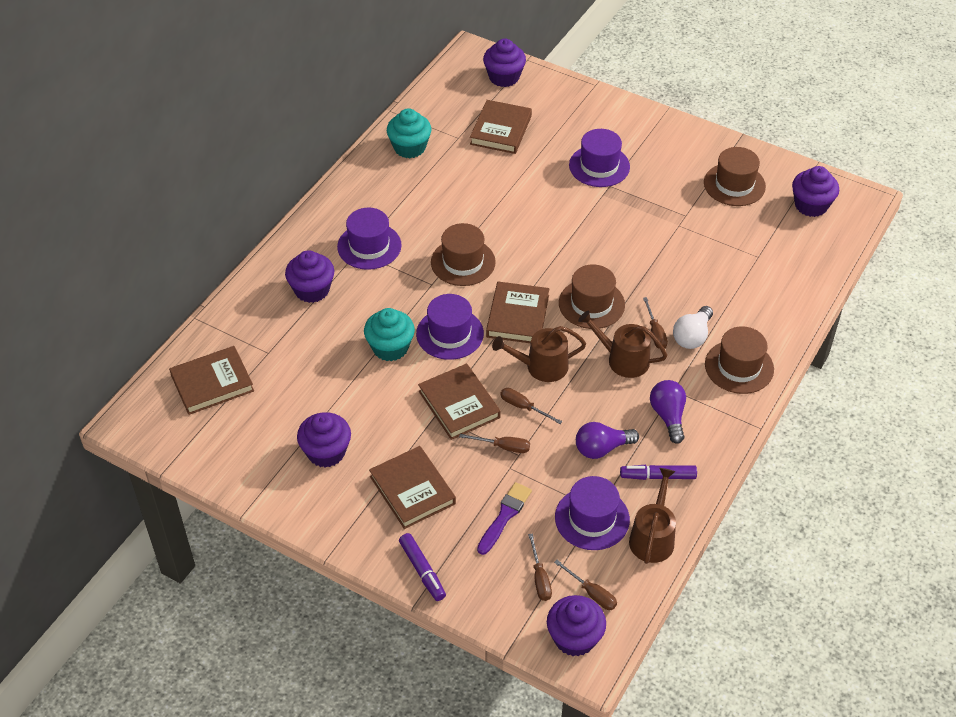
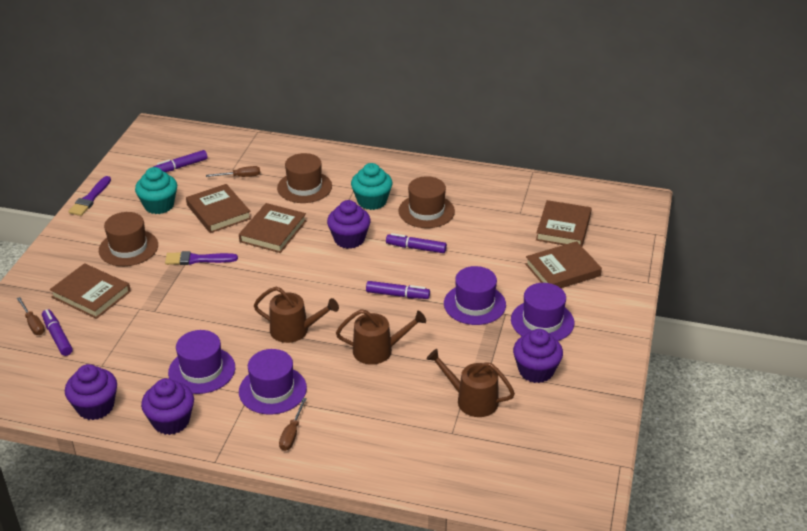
brown hat: [431,223,496,286] [559,264,625,329] [704,147,766,206] [705,326,774,394] = 4 -> [99,212,158,266] [277,153,332,203] [398,176,455,228] = 3
brown screwdriver: [459,434,530,453] [500,388,562,424] [528,533,552,601] [554,560,617,610] [643,297,668,348] = 5 -> [17,297,45,335] [206,166,260,177] [279,398,307,451] = 3
purple brush: [477,482,532,555] = 1 -> [68,176,111,216] [165,251,238,265] = 2
purple cupcake: [285,250,334,303] [297,412,351,468] [483,39,526,87] [547,595,606,657] [792,166,839,217] = 5 -> [65,364,117,420] [141,378,194,435] [327,200,371,249] [513,329,563,383] = 4
purple light bulb: [576,422,639,459] [650,380,686,444] = 2 -> none = 0
purple marker: [399,533,446,601] [620,465,697,480] = 2 -> [42,309,73,356] [153,150,208,172] [366,281,430,299] [386,233,447,253] = 4
white light bulb: [673,306,713,349] = 1 -> none = 0

